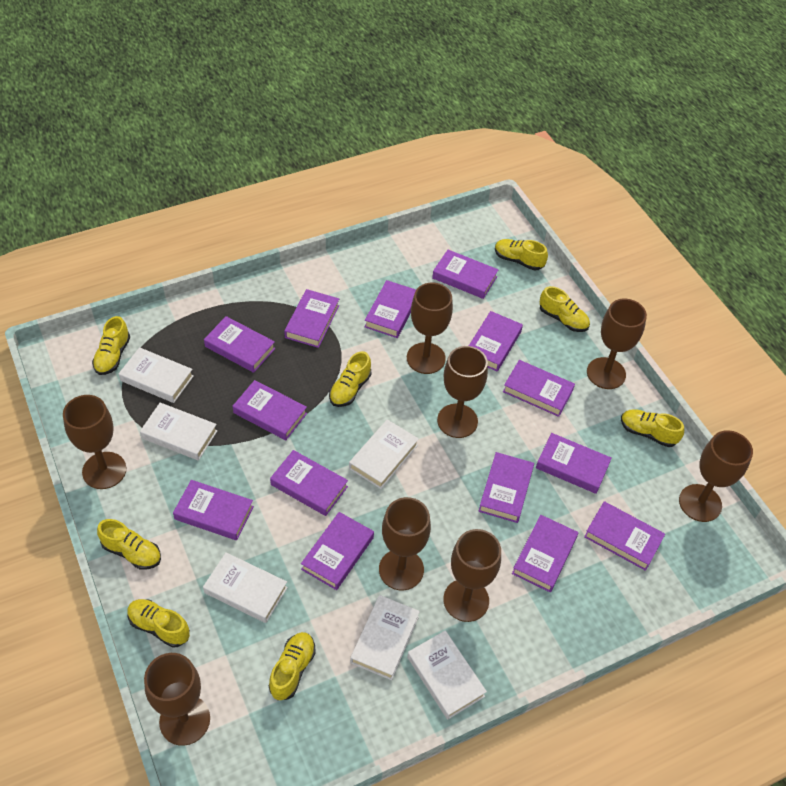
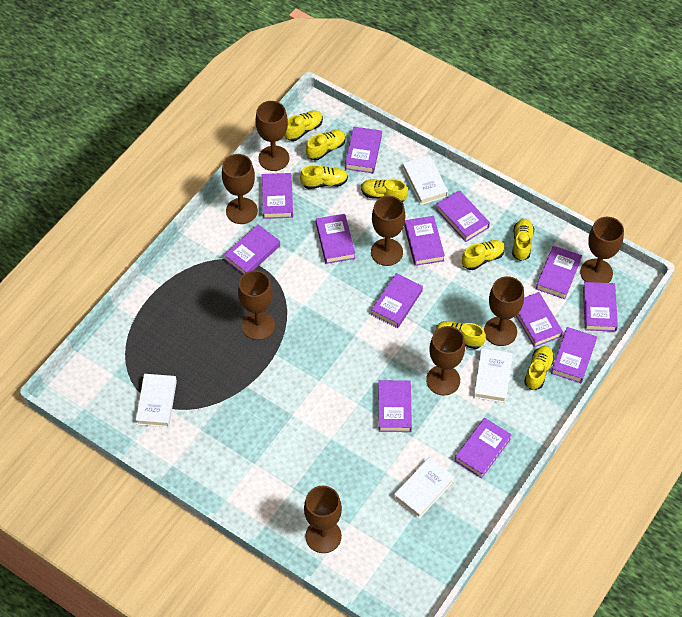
purple book: [173,480,254,540] [204,316,275,373] [233,380,307,440] [270,450,348,516] [284,289,339,348] [301,512,374,590] [365,280,416,338] [432,250,499,299] [469,311,523,371] [479,452,534,523] [503,360,575,417] [512,515,578,592] [536,433,612,494] [584,501,665,571] = 14 -> [224,224,280,274] [262,173,293,219] [316,214,355,264] [345,127,382,173] [371,273,423,328] [378,380,412,432] [404,216,445,266] [436,190,490,242] [454,418,512,479] [516,292,563,348] [536,246,582,299] [551,327,597,383] [583,282,618,332] = 13
white book: [119,347,193,403] [140,402,217,461] [203,552,288,623] [349,419,419,489] [350,595,420,680] [407,630,487,720] = 6 -> [136,374,177,427] [394,457,454,519] [403,155,448,205] [474,348,513,403] = 4

